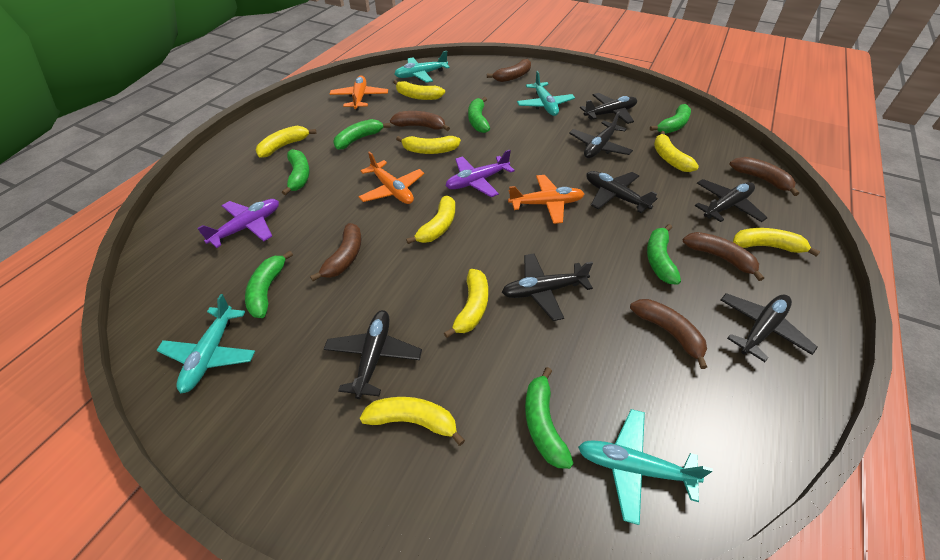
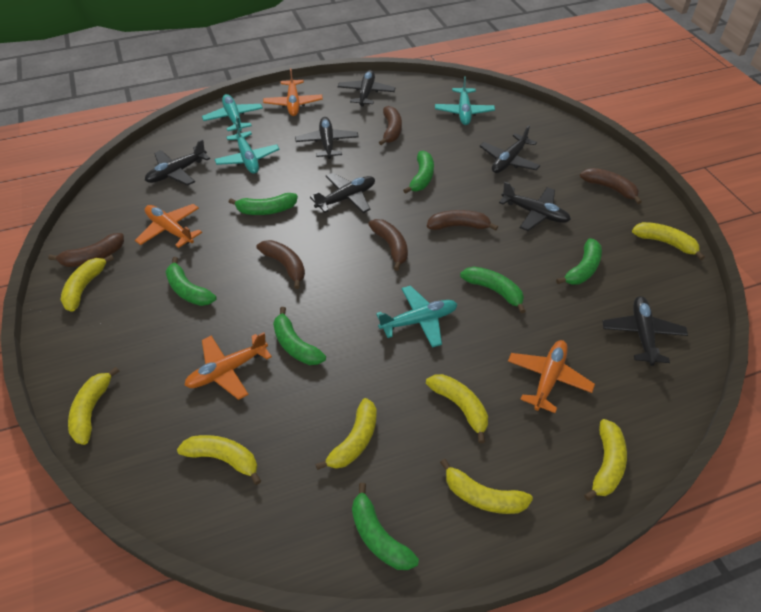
orange plane: [330,76,388,110] [358,151,424,204] [508,175,584,224] = 3 -> [135,204,202,248] [184,332,272,400] [263,68,323,116] [508,340,595,413] = 4
purple plane: [197,199,279,248] [446,150,515,197] = 2 -> none = 0

